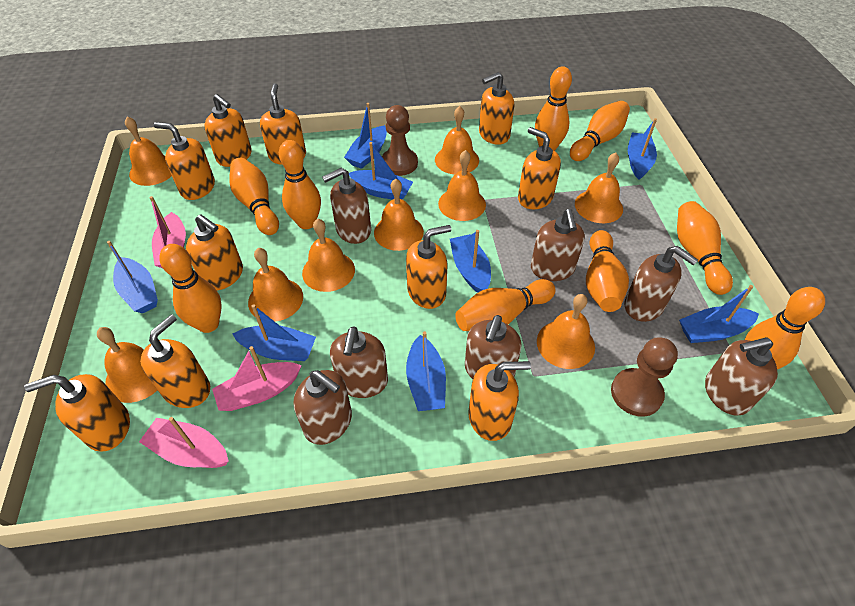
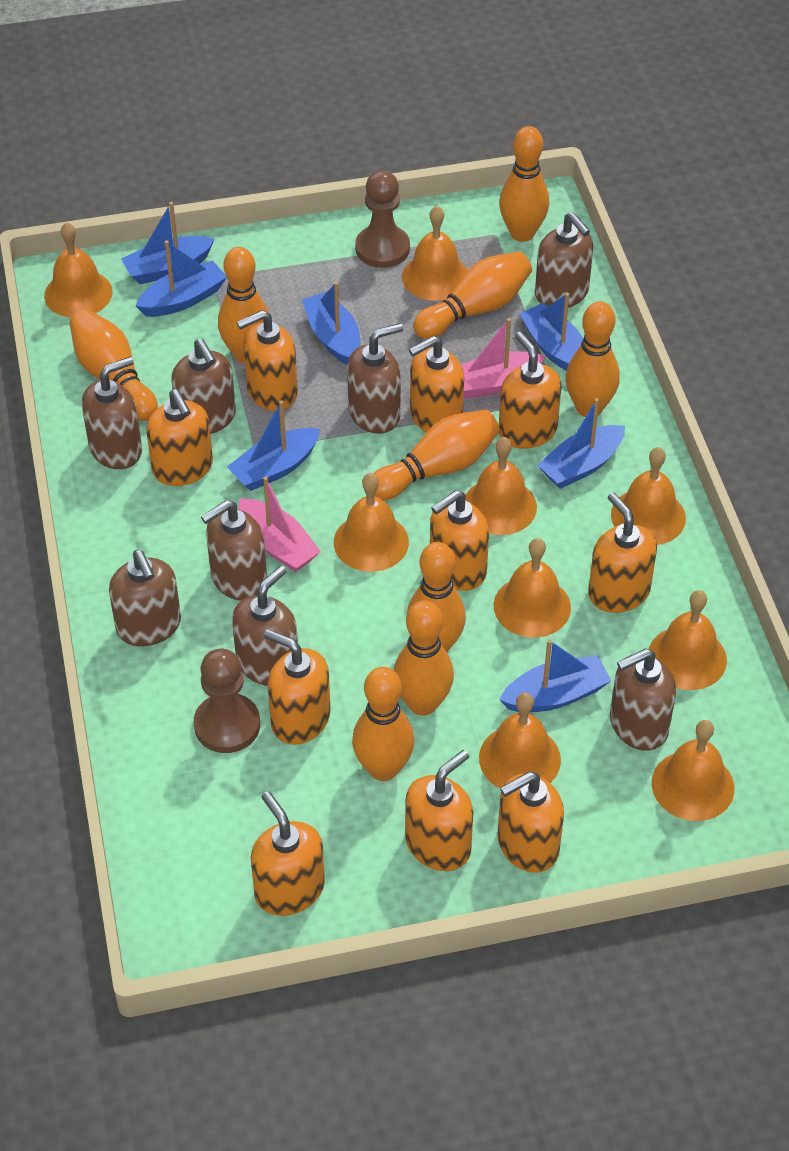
blue boat: [107,241,158,313] [232,304,316,361] [344,103,387,169] [349,142,413,200] [406,331,446,411] [450,230,491,293] [628,118,657,179] [679,285,759,343] = 8 -> [121,202,215,284] [136,240,227,317] [227,400,320,491] [302,282,360,364] [499,639,611,712] [519,293,583,371] [537,398,625,489] = 7
brown soap dispenser: [294,370,352,445] [322,168,371,244] [330,327,388,398] [465,315,522,379] [531,209,585,281] [625,246,698,322] [705,337,778,416] = 7 -> [82,357,142,469] [109,550,181,646] [171,339,236,434] [201,500,267,601] [232,566,298,686] [347,323,403,434] [535,212,593,308] [610,648,676,751] = 8
pink boat: [139,417,228,468] [150,196,186,268] [212,346,302,411] = 3 -> [239,476,321,572] [461,318,546,399] = 2

